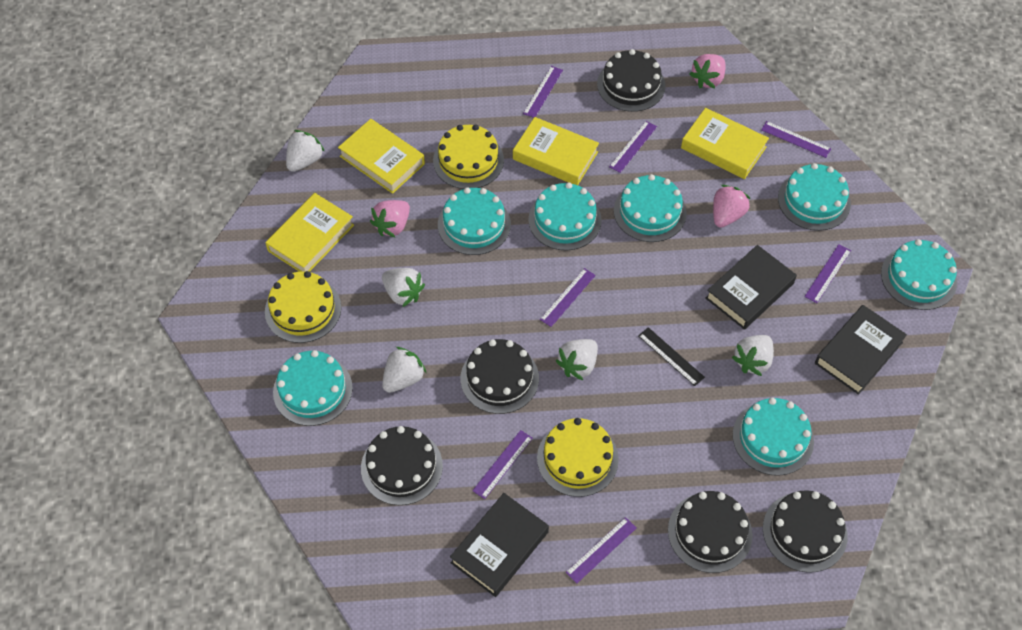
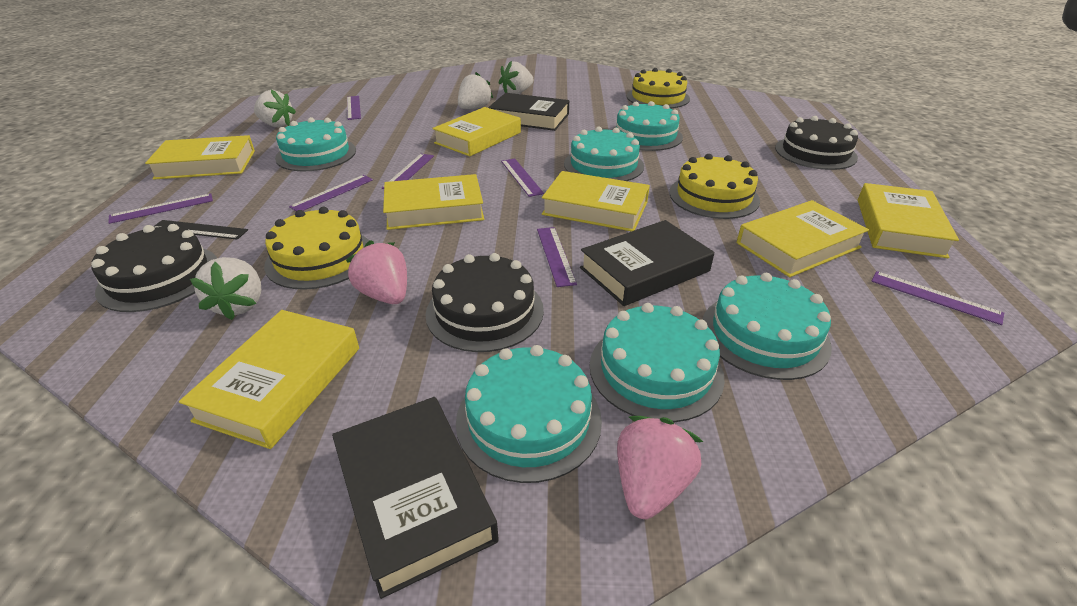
black cake: [361,426,443,505] [461,339,539,414] [597,49,665,112] [668,491,752,573] [763,490,848,573] = 5 -> [91,224,217,312] [425,253,544,352] [775,116,858,170] = 3
pink strawberry: [370,200,410,237] [690,54,726,88] [713,185,751,228] = 3 -> [346,240,407,304] [617,416,703,519] = 2
turquoise cake: [273,350,353,426] [438,187,511,255] [528,182,602,251] [614,174,687,242] [733,398,814,476] [778,163,851,231] [881,239,957,310] = 7 -> [275,117,356,171] [456,345,602,483] [564,127,644,181] [590,303,725,422] [611,101,683,151] [702,273,832,380] = 6
white strawberry: [286,130,325,172] [382,268,425,307] [382,347,426,393] [555,339,598,380] [732,335,774,376] = 5 -> [190,257,261,320] [254,89,296,128] [458,72,493,109] [499,61,533,94] = 4
yellow book: [265,193,354,272] [338,119,425,194] [513,117,599,185] [681,108,769,179] = 4 -> [145,135,255,180] [179,310,359,449] [383,174,484,230] [432,107,521,156] [542,171,650,232] [737,200,869,277] [858,183,959,258] = 7

